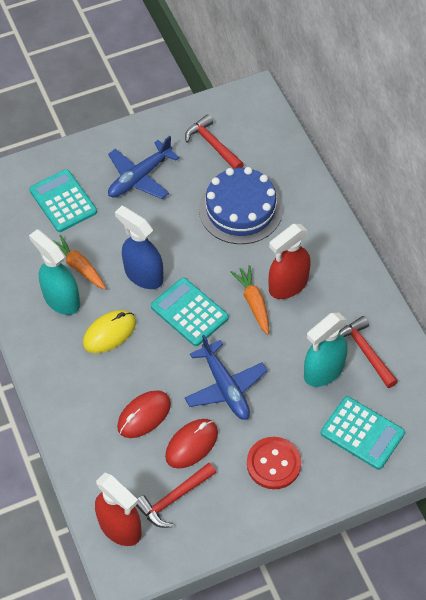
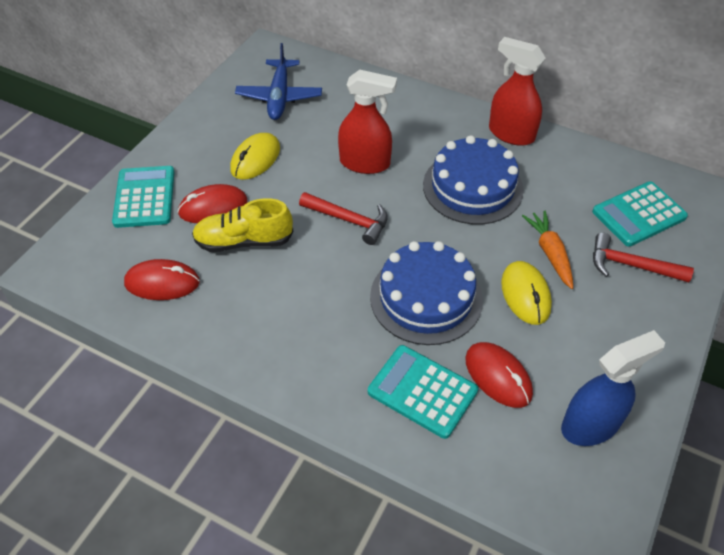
blue cake: [199,167,283,244] = 1 -> [370,241,483,345] [423,135,524,225] = 2
blue plane: [108,136,180,199] [185,335,268,420] = 2 -> [235,43,322,120] = 1
orange carrot: [52,234,106,289] [230,265,269,335] = 2 -> [522,210,573,289] = 1
red button: [247,437,301,489] = 1 -> none = 0
red hammer: [136,463,216,528] [185,114,244,168] [339,316,398,388] = 3 -> [299,192,388,245] [593,233,694,282] = 2
red mouse: [117,390,171,438] [165,419,218,469] = 2 -> [124,259,200,300] [177,184,247,223] [465,342,533,408] = 3
turquoise spray bottle: [29,229,80,315] [304,313,348,387] = 2 -> none = 0
yellow mouse: [83,310,136,353] = 1 -> [230,133,280,180] [501,261,552,325] = 2
yellow shoe: none = 0 -> [192,198,294,252] = 1

